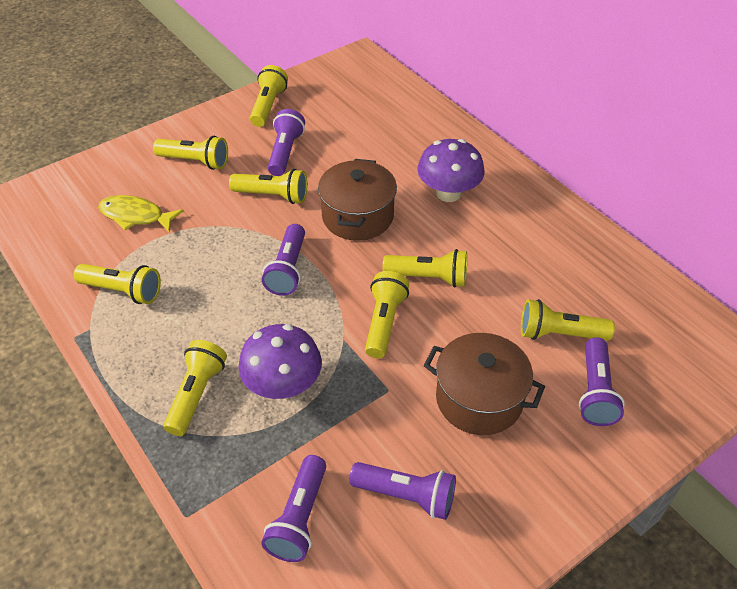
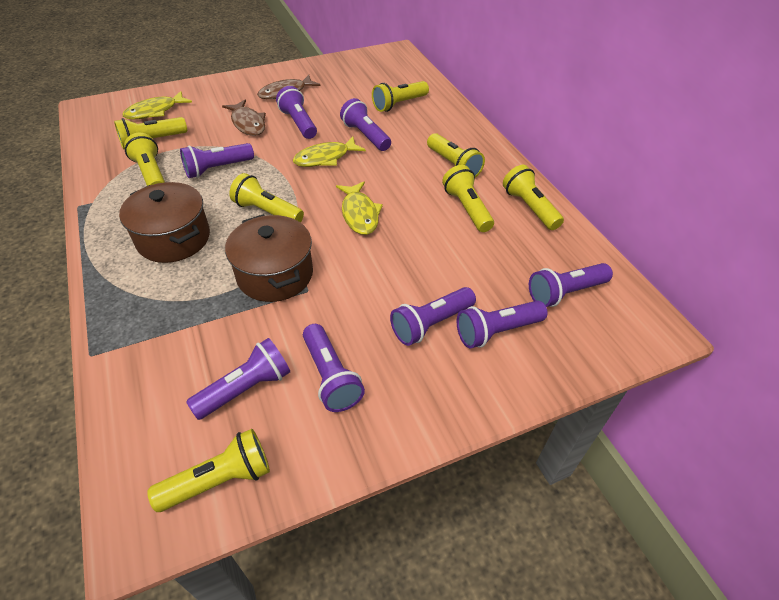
brown fish: none = 0 -> [222,100,266,136] [257,75,321,99] = 2
purple flashlight: [261,455,326,562] [262,224,305,296] [268,109,305,176] [349,462,456,520] [579,337,625,426] = 5 -> [180,143,254,178] [186,338,290,420] [276,86,317,139] [303,324,365,412] [340,98,391,151] [390,287,476,346] [457,301,548,349] [529,263,613,307] = 8
purple mushroom: [238,324,322,399] [417,139,484,202] = 2 -> none = 0
yellow fish: [98,195,184,232] = 1 -> [122,91,192,120] [293,137,366,167] [336,182,383,235] = 3

